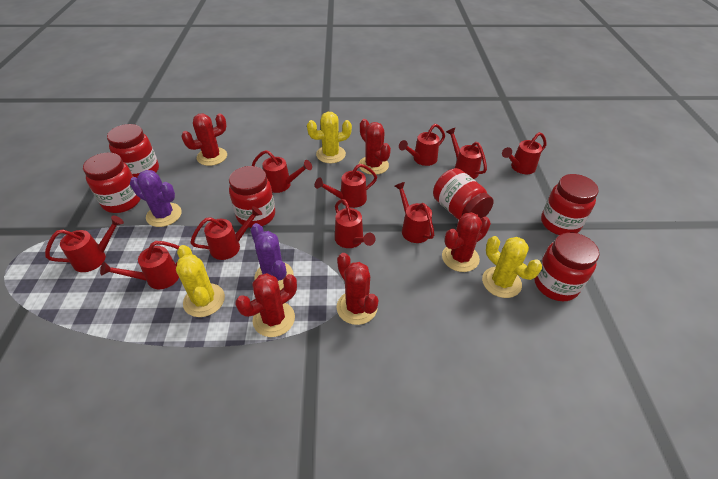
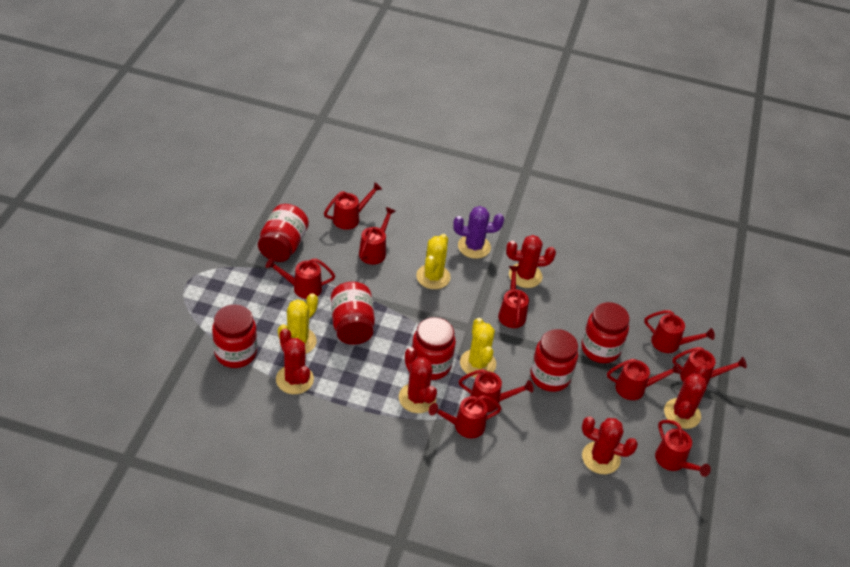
purple cactus: [130,170,182,227] [251,223,294,290] = 2 -> [453,206,504,259] = 1

